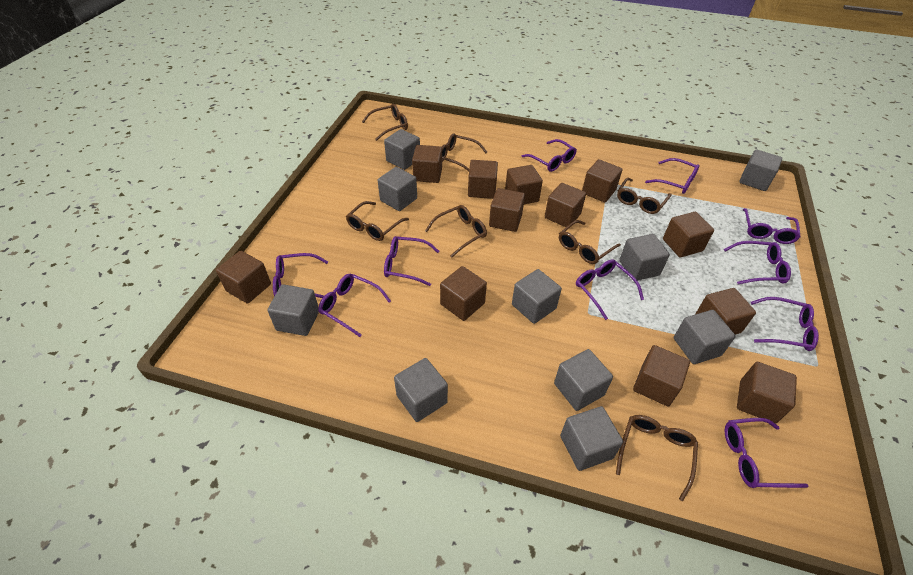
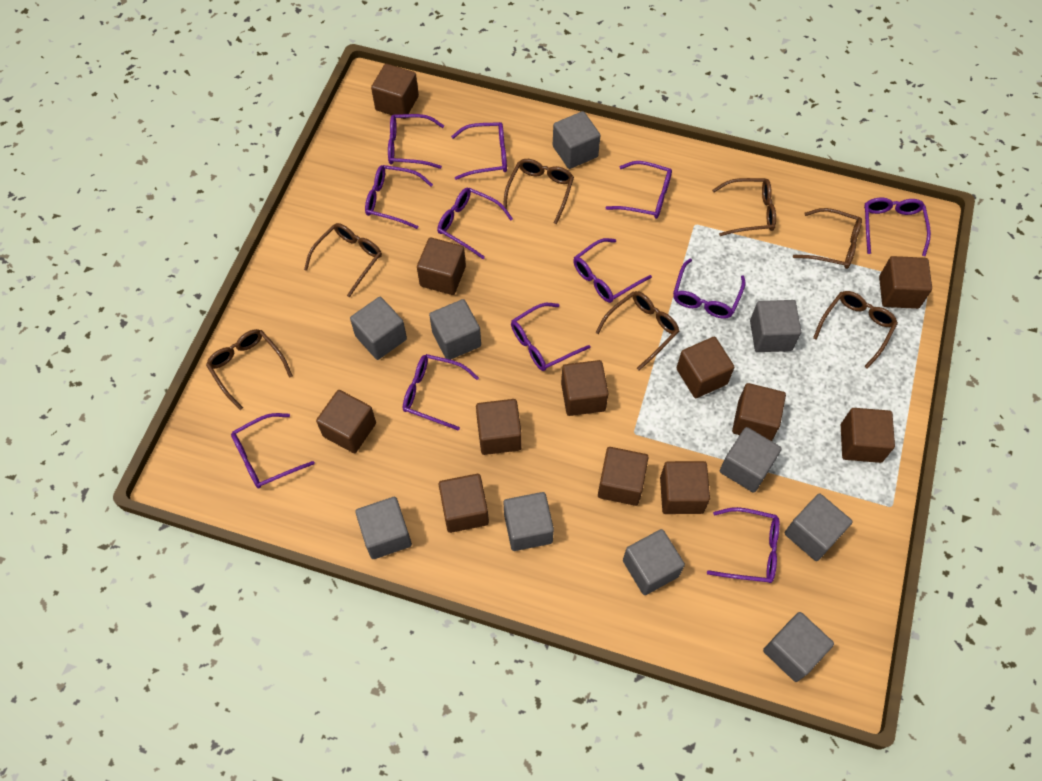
purple glasses: [273,253,328,298] [318,274,391,337] [384,236,439,286] [521,139,577,172] [576,260,644,320] [645,158,700,194] [724,241,791,284] [725,418,808,488] [743,208,801,244] [751,297,819,351] = 10 -> [231,413,315,489] [365,165,433,229] [388,114,444,169] [403,354,479,431] [437,188,513,259] [451,122,507,180] [511,303,591,371] [573,238,652,303] [606,161,672,219] [673,259,746,319] [707,507,780,583] [864,197,931,256] = 12

